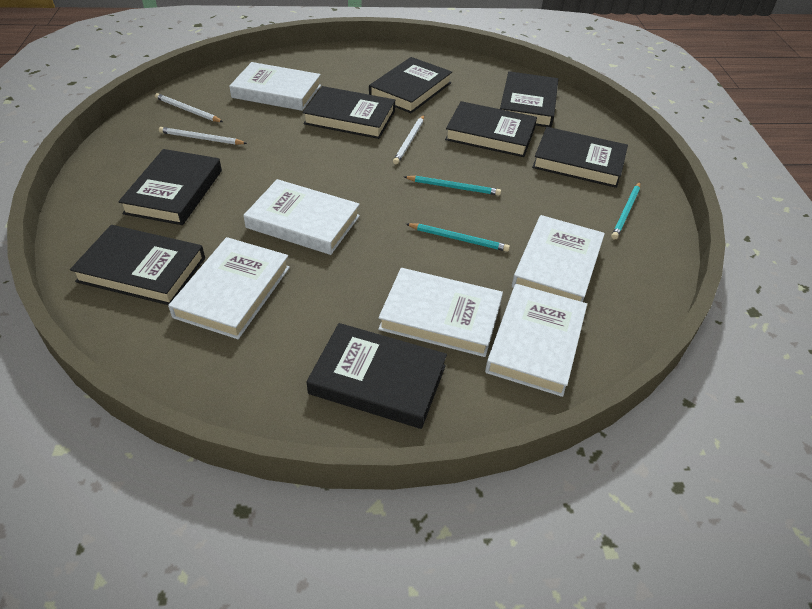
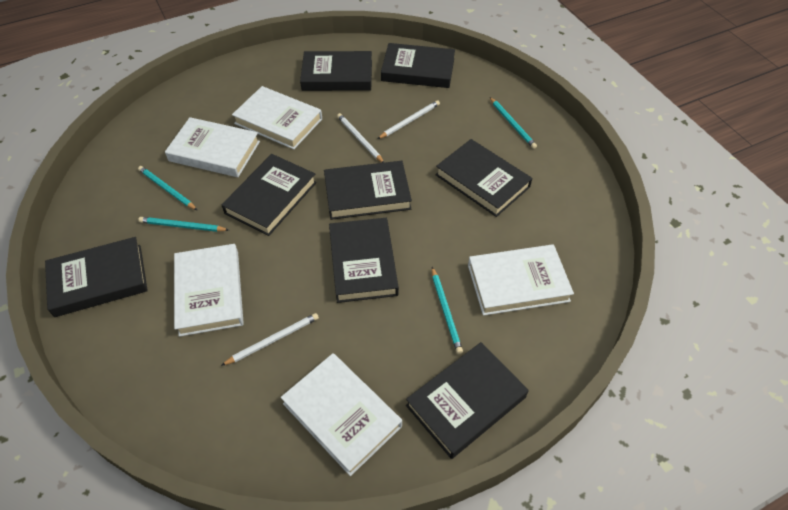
turquoise pencil: [404,176,501,195] [406,223,510,252] [611,182,640,240] = 3 -> [138,166,197,210] [139,217,229,232] [432,267,463,354] [490,97,537,149] = 4
white book: [168,237,290,339] [229,62,321,111] [243,179,360,255] [378,268,503,357] [485,284,587,397] [512,215,605,302] = 6 -> [165,117,260,177] [174,244,244,337] [232,86,322,149] [281,353,402,476] [468,244,574,316] = 5

